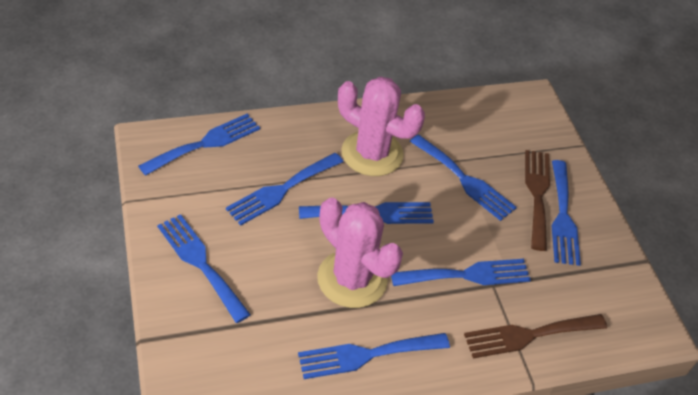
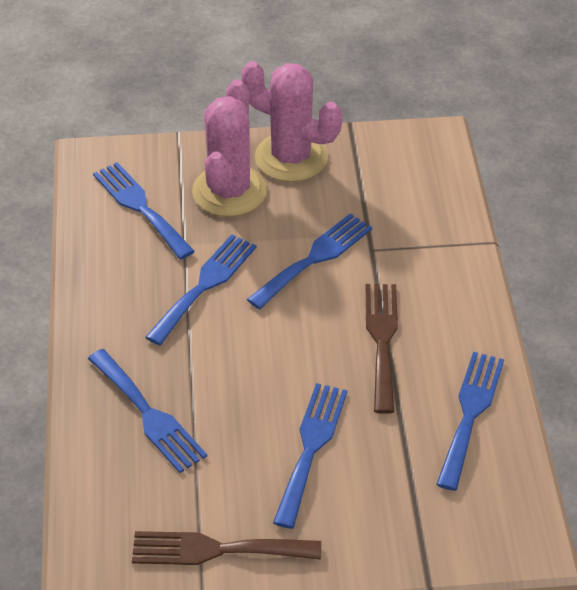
blue fork: [138,114,260,176] [157,214,251,323] [226,153,343,226] [298,333,450,379] [299,202,434,224] [391,259,531,286] [410,134,517,221] [551,160,581,266] = 8 -> [88,349,207,473] [93,162,195,260] [145,234,257,345] [247,213,372,309] [273,383,348,529] [436,352,504,491] = 6

